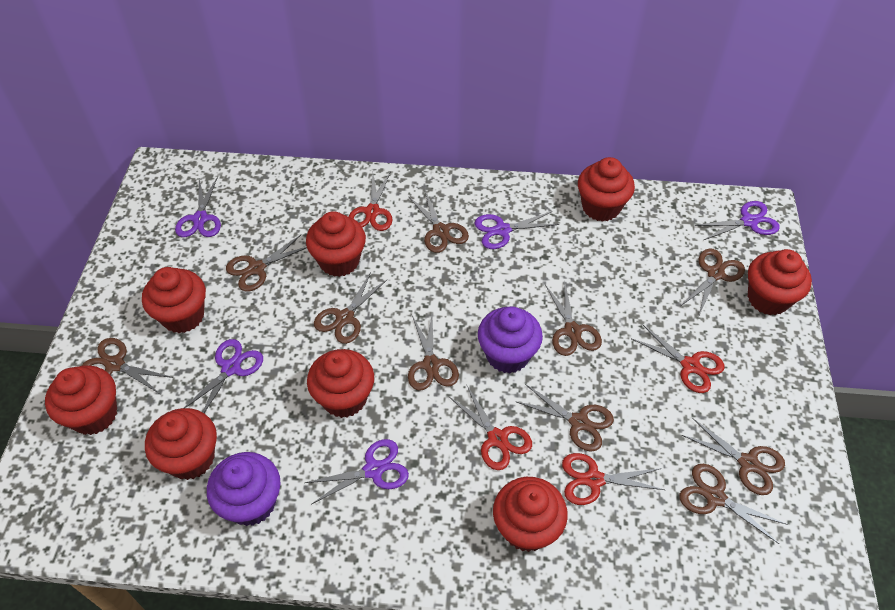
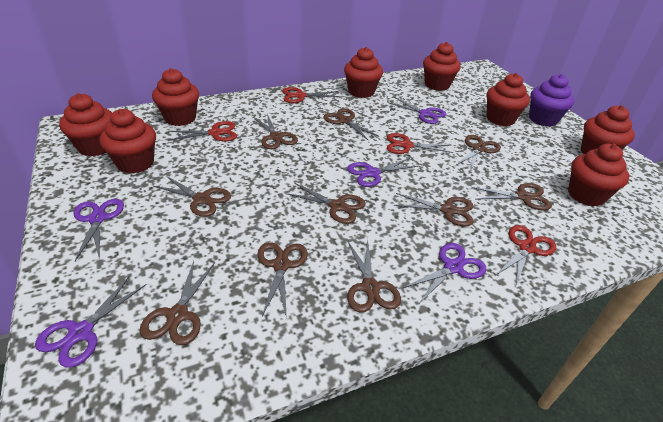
purple cupcake: [207,452,280,526] [478,306,543,373] = 2 -> [529,74,575,127] = 1

